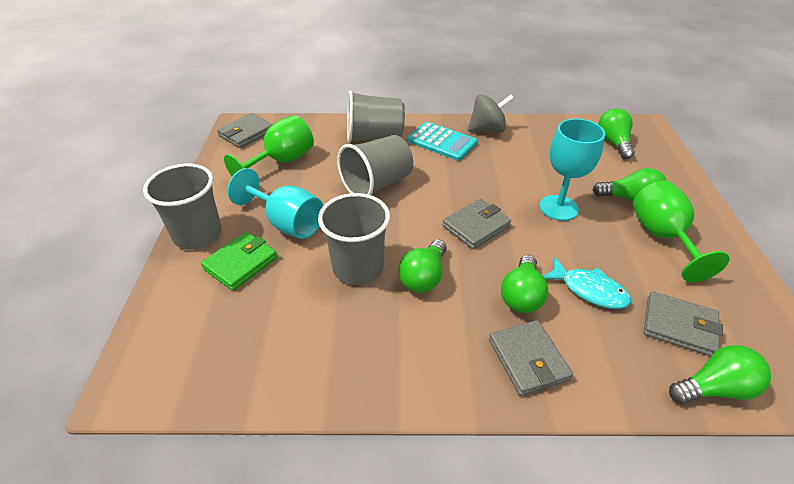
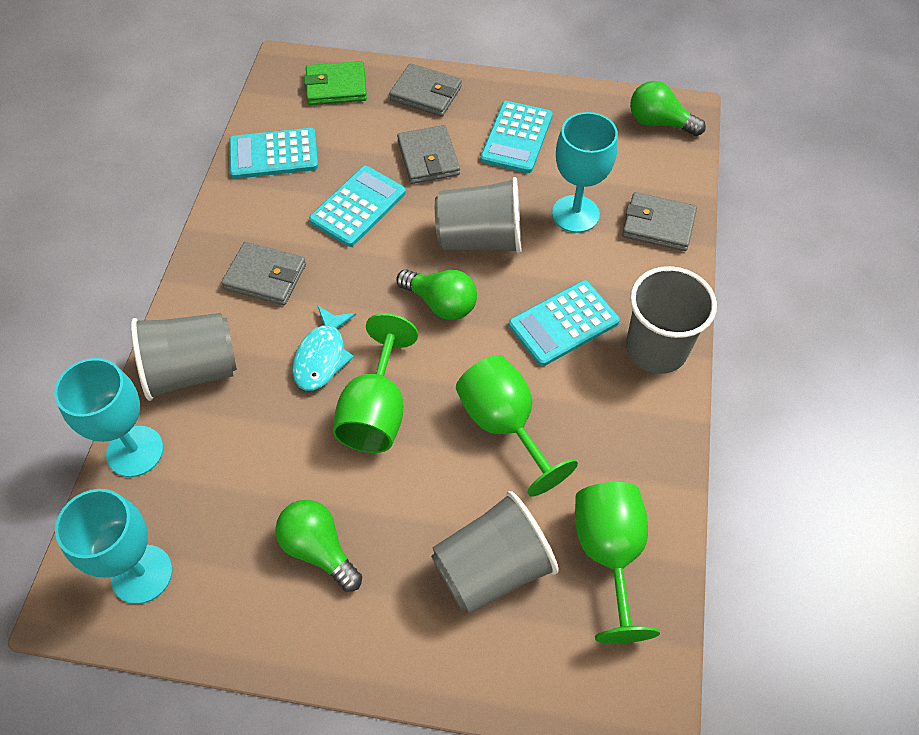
green goblet: [224,115,314,176] [633,181,730,282] = 2 -> [333,313,418,453] [456,355,578,497] [575,482,660,644] = 3
green light bulb: [398,239,447,293] [501,255,548,313] [592,168,667,202] [598,108,635,159] [669,345,771,404] = 5 -> [275,500,362,592] [397,269,477,320] [630,81,706,136] = 3
grey spinning top: [468,94,514,132] = 1 -> none = 0
turquoise calculator: [407,122,478,161] = 1 -> [229,128,318,179] [309,166,406,247] [480,101,553,173] [509,280,620,366] = 4
turquoise goblet: [227,168,324,239] [539,119,605,221] = 2 -> [54,358,164,477] [55,489,172,604] [552,112,618,233] = 3

